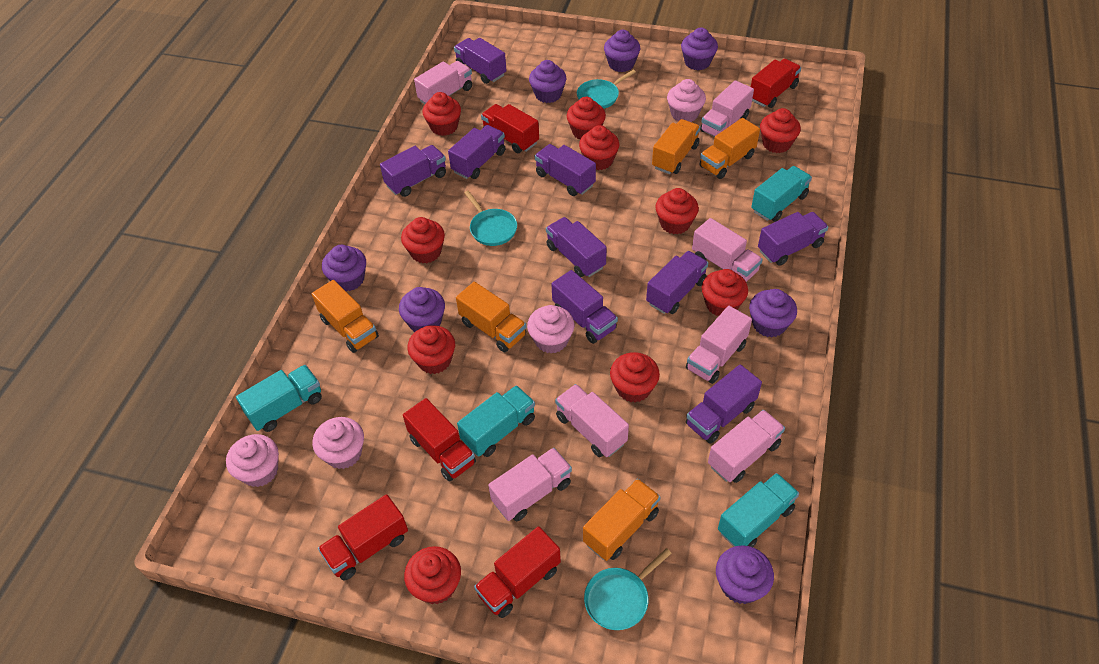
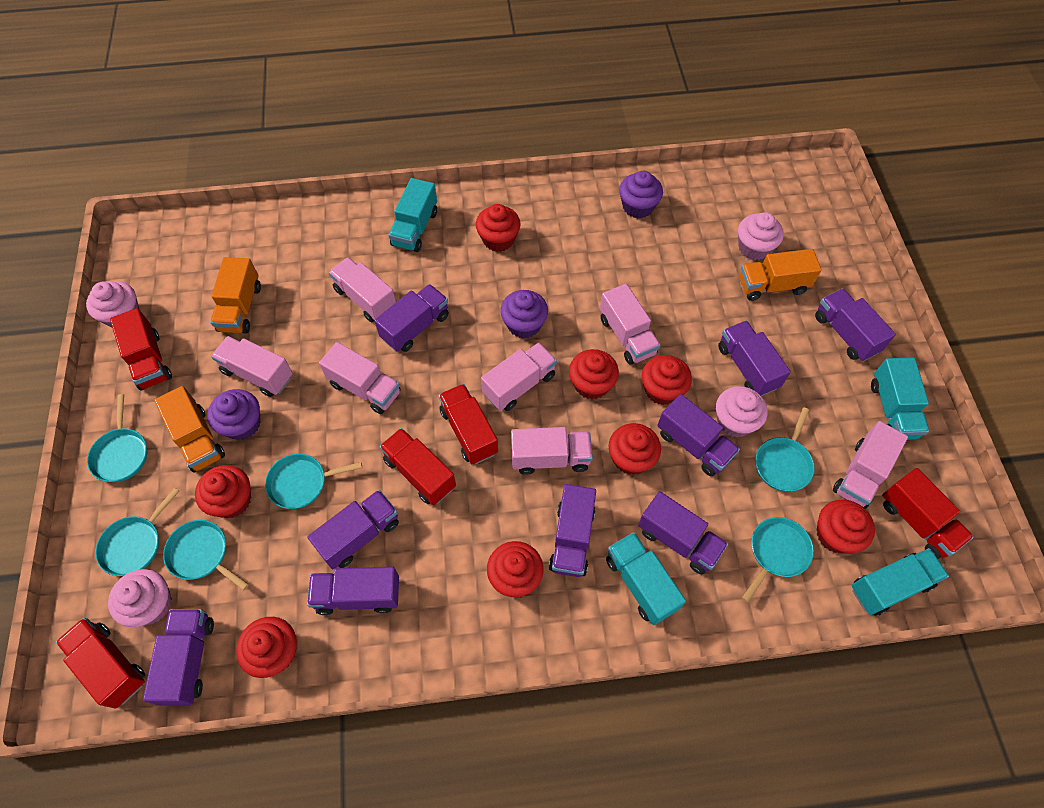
orange truck: [312,280,379,353] [456,282,526,352] [583,478,661,561] [652,119,700,174] [699,118,760,179] = 5 -> [154,386,225,473] [210,257,261,334] [739,249,822,301] = 3
purple cupcake: [322,245,366,291] [399,287,445,332] [529,60,567,103] [604,30,640,72] [681,28,718,70] [716,545,774,604] [749,289,797,338] = 7 -> [207,389,260,440] [500,290,548,339] [619,171,663,218] = 3
red cupcake: [401,217,445,263] [404,546,461,604] [407,325,455,374] [423,92,461,136] [567,97,606,139] [579,125,619,170] [610,352,660,403] [655,188,699,234] [702,269,748,316] [760,108,801,153] = 10 -> [195,465,251,518] [236,617,297,678] [476,204,521,252] [487,541,544,597] [569,349,619,399] [608,423,661,475] [642,355,692,405] [817,500,875,553] = 8
turquoise pan: [464,191,517,246] [577,70,636,109] [584,548,671,630] = 3 -> [87,394,147,482] [95,488,179,576] [163,520,249,590] [265,454,362,509] [742,517,814,602] [755,407,815,492] = 6

